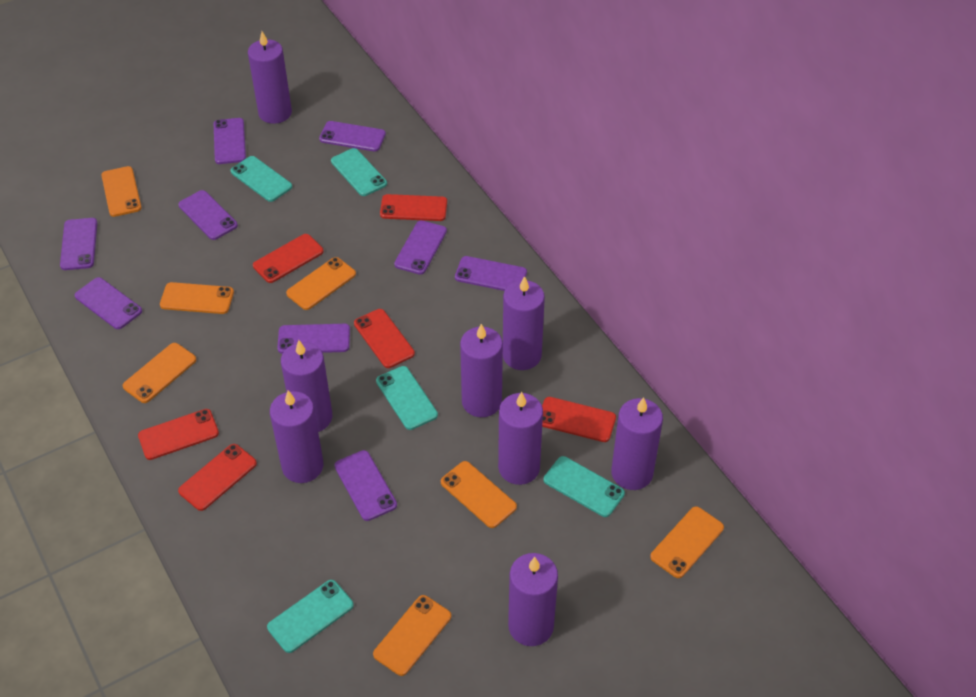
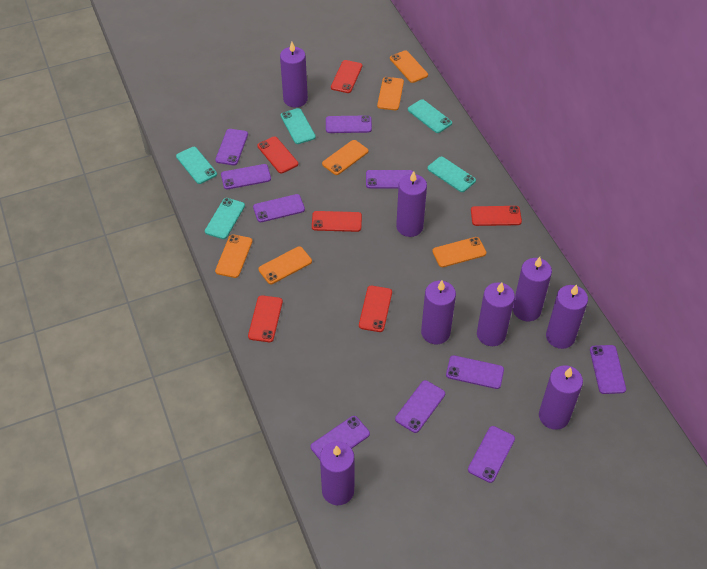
orange phone: [101,166,142,217] [123,343,196,403] [160,282,234,314] [286,257,356,310] [373,595,451,676] [441,461,517,528] [650,506,724,578] = 7 -> [215,234,253,278] [258,246,312,284] [322,140,369,175] [377,77,404,110] [390,50,428,83] [432,237,486,267] = 6
purple phone: [60,218,97,270] [75,277,142,329] [178,190,238,240] [214,118,246,164] [277,324,350,354] [319,121,386,151] [334,450,397,521] [394,220,447,275] [455,256,527,291] = 9 -> [215,129,248,165] [221,164,271,189] [253,194,305,222] [311,416,370,460] [326,115,372,133] [366,170,413,188] [395,380,445,433] [446,355,504,389] [468,426,515,483] [590,345,626,394] = 10

